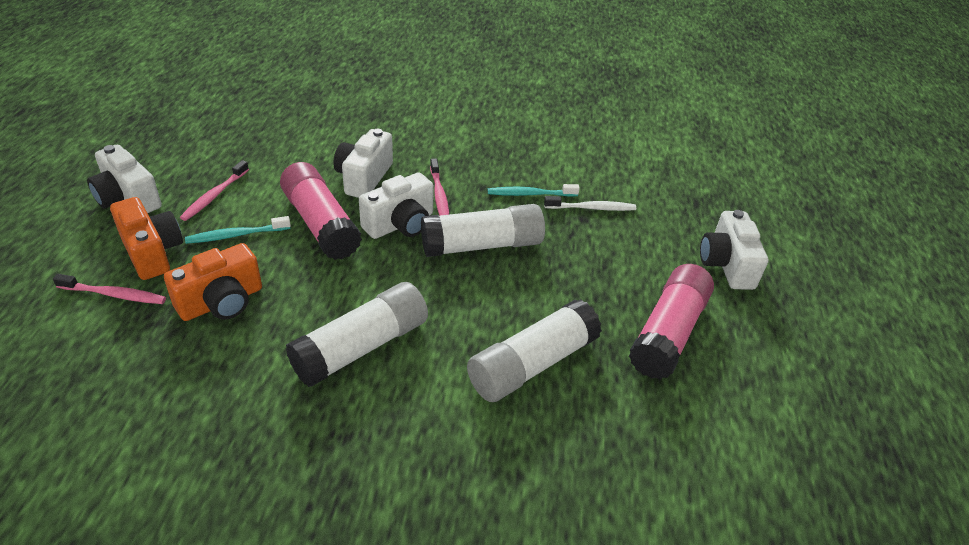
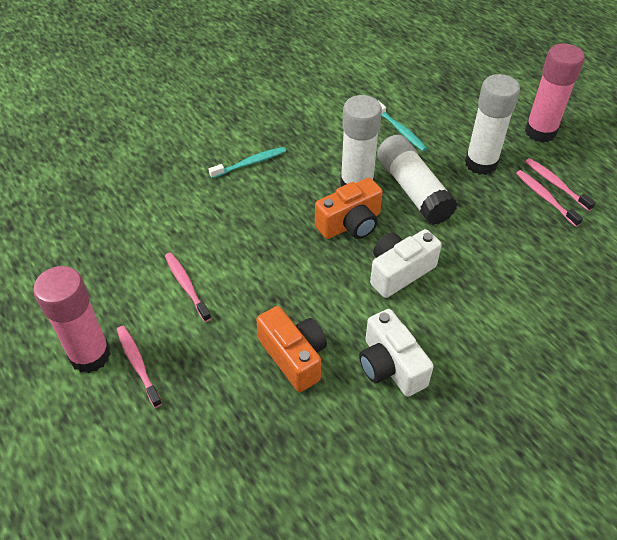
pink toothbrush: [53,274,166,304] [180,160,249,221] [430,158,449,216] = 3 -> [116,326,162,408] [165,253,211,322] [516,170,583,227] [525,158,596,211] = 4
white camera: [87,144,162,213] [334,129,393,198] [359,172,434,239] [700,210,768,290] = 4 -> [359,309,434,397] [370,229,442,298] = 2
white toothbrush: [544,196,636,211] = 1 -> none = 0

